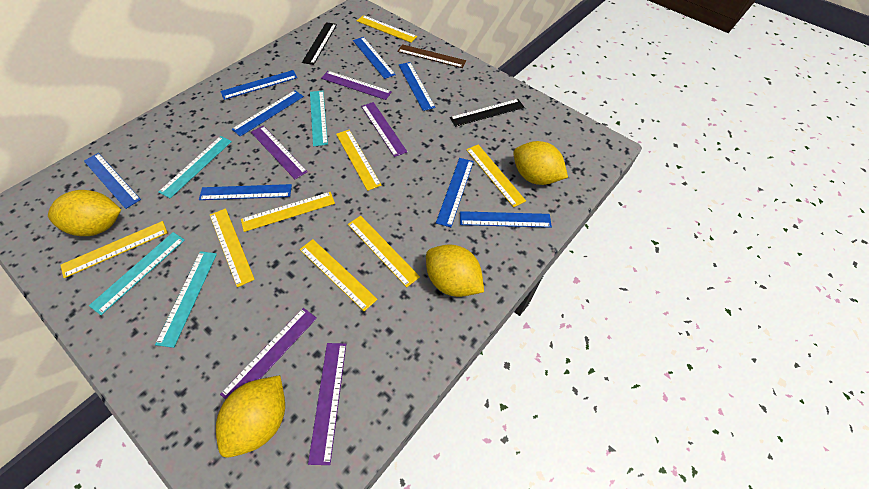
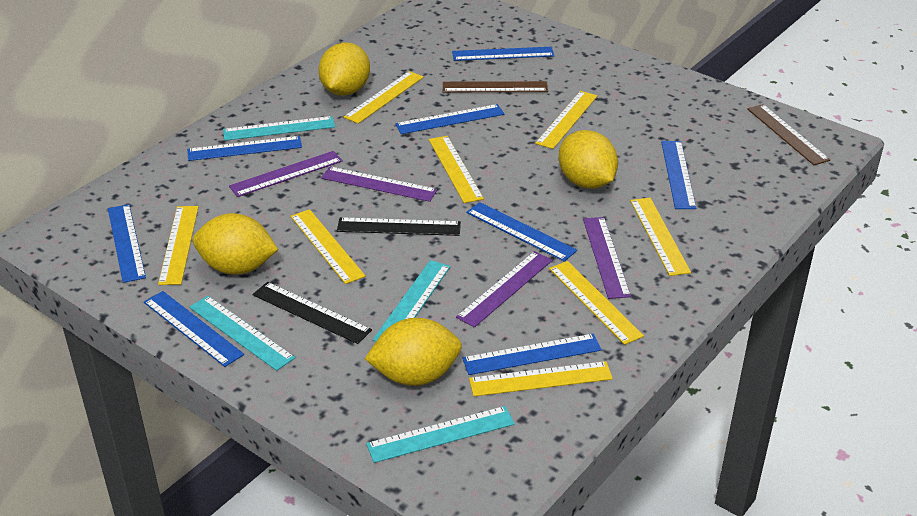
brown ruler: [397,44,466,68] = 1 -> [443,81,548,92] [747,104,830,165] = 2
purple ruler: [220,308,317,400] [251,126,308,179] [308,343,346,465] [321,71,392,100] [361,102,407,157] = 5 -> [229,151,343,197] [321,166,437,202] [456,251,552,328] [583,217,631,299] = 4

